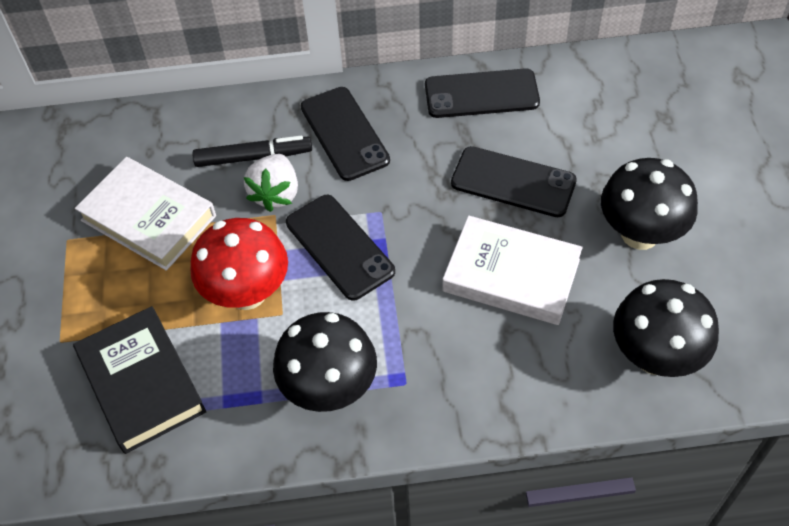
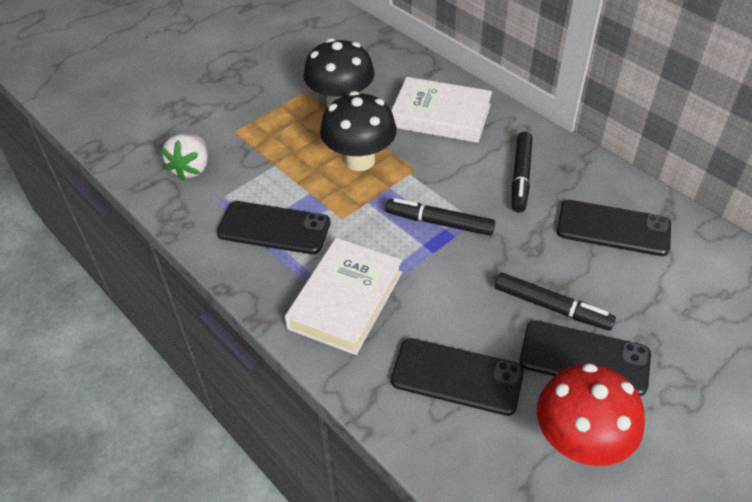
black book: [73,306,206,454] = 1 -> none = 0
black marker: [192,136,312,167] = 1 -> [385,198,495,236] [495,273,616,331] [512,132,533,212] = 3
black mushroom: [273,312,377,412] [601,158,698,250] [613,279,719,377] = 3 -> [304,38,375,107] [320,91,397,171] = 2

